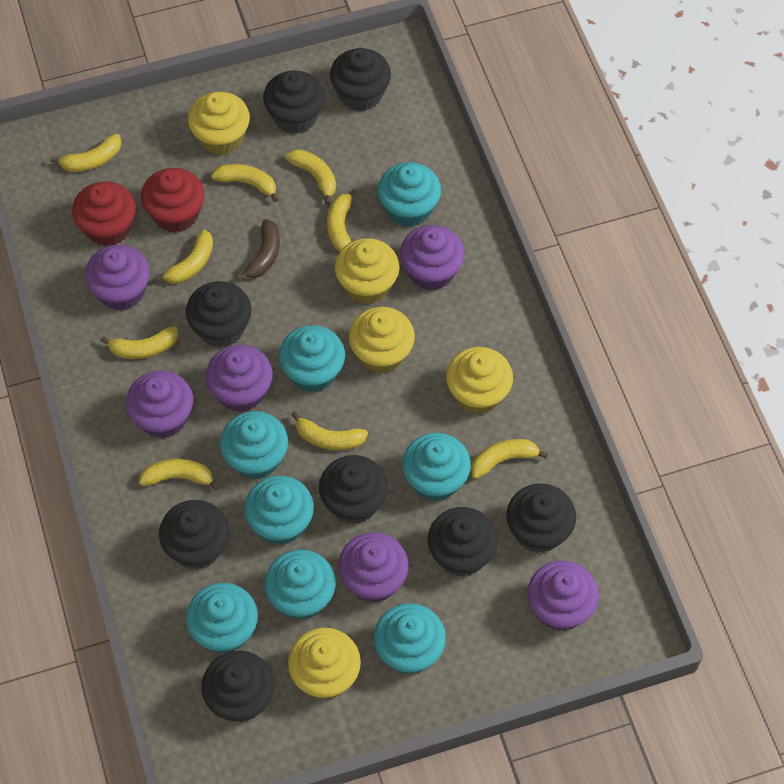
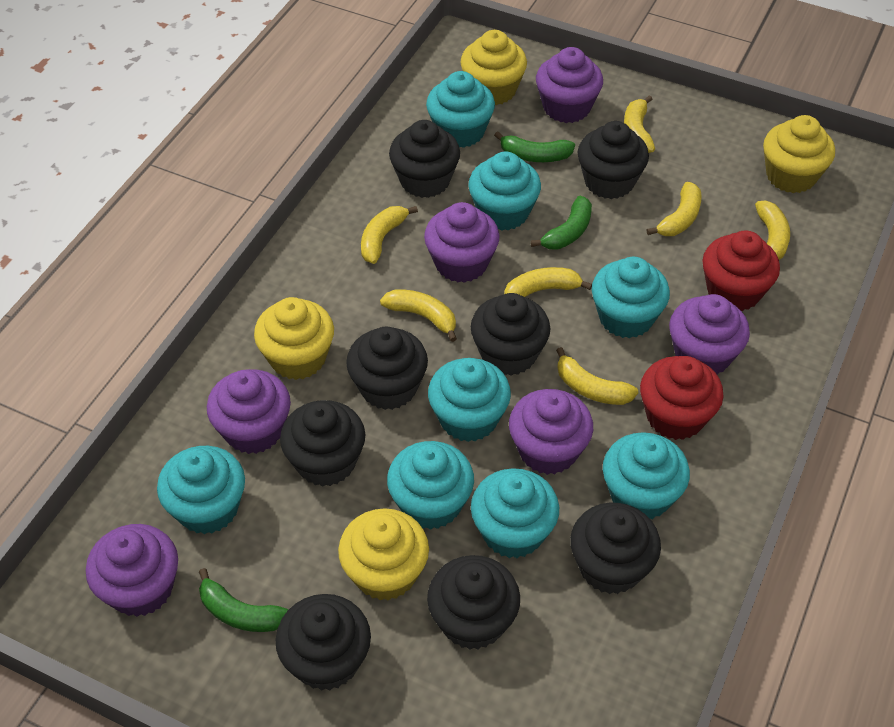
brown banana: [236,219,280,281] = 1 -> none = 0
green banana: none = 0 -> [199,568,289,632] [494,131,575,162] [530,196,592,250] = 3
yellow banana: [51,134,122,172] [100,326,178,359] [139,459,220,490] [155,230,213,283] [211,164,279,202] [285,149,336,205] [291,411,368,450] [327,188,358,251] [471,439,548,479] = 9 -> [361,206,418,264] [380,289,457,342] [504,267,592,297] [556,347,638,405] [624,95,655,153] [647,182,702,236] [755,201,790,260] = 7
yellow cupcake: [188,92,250,155] [288,628,361,699] [335,238,399,304] [349,307,415,374] [446,347,513,414] = 5 -> [254,297,334,380] [338,508,429,601] [460,30,527,105] [763,115,835,193] = 4

